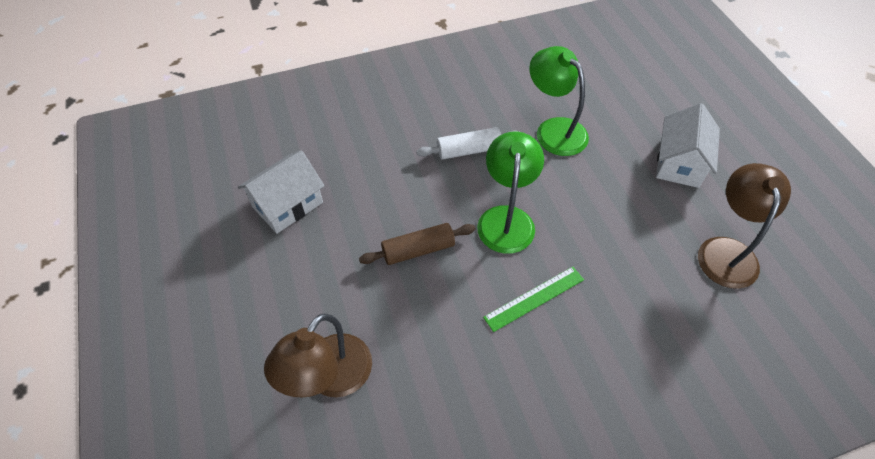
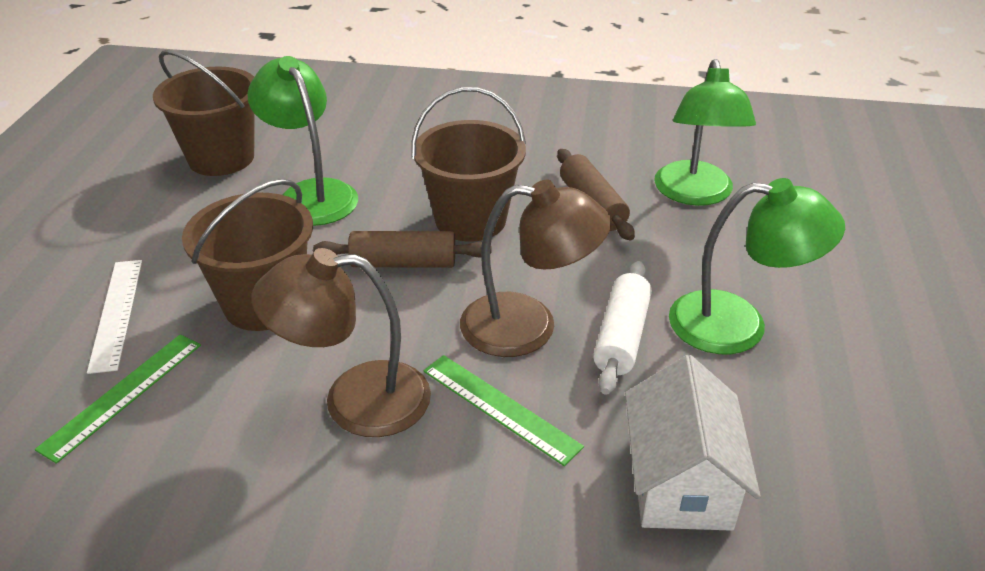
brown bucket: none = 0 -> [153,50,254,176] [182,179,313,331] [411,87,526,242] = 3
brown rolling pin: [359,223,476,265] = 1 -> [313,231,491,268] [557,149,635,240] = 2
green lamp: [477,132,544,254] [529,46,589,156] = 2 -> [247,56,358,226] [654,59,756,206] [669,178,845,354] = 3
green ruler: [483,267,584,332] = 1 -> [35,334,201,464] [423,355,584,466] = 2
white house: [238,150,325,234] [656,103,720,188] = 2 -> [625,355,761,531] = 1
white ruler: none = 0 -> [87,260,142,374] = 1

